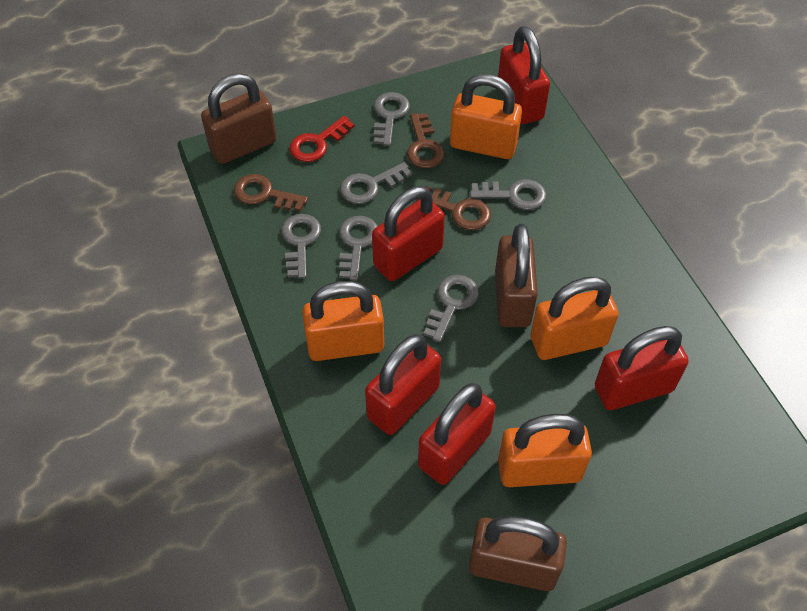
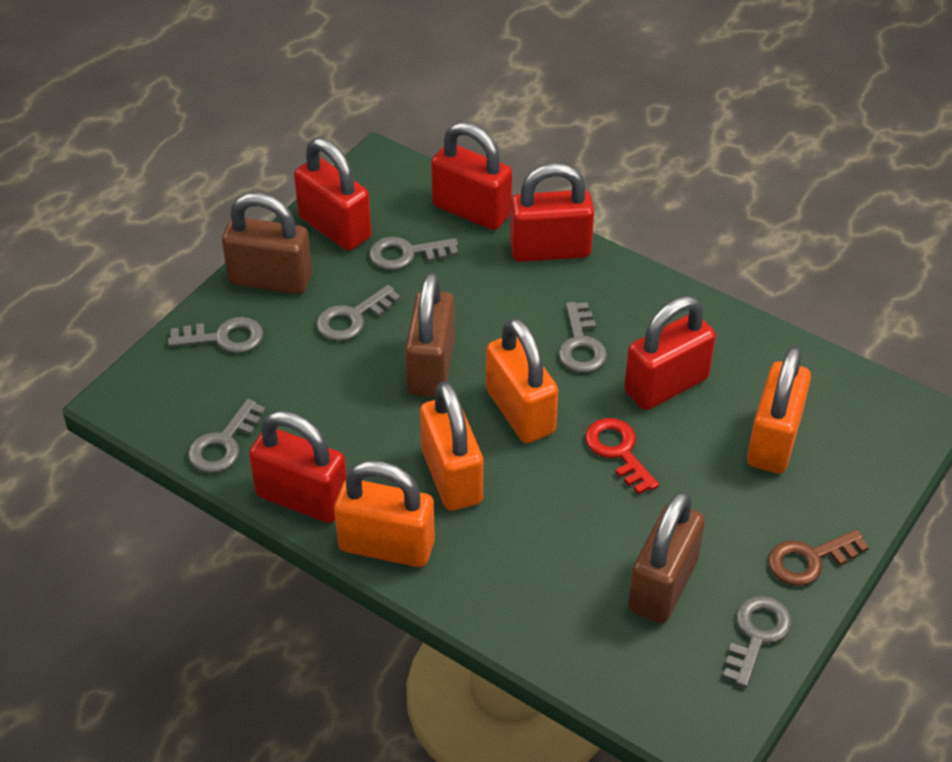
brown key: [234,174,308,212] [407,113,445,168] [417,186,491,230] = 3 -> [768,529,869,586] = 1

